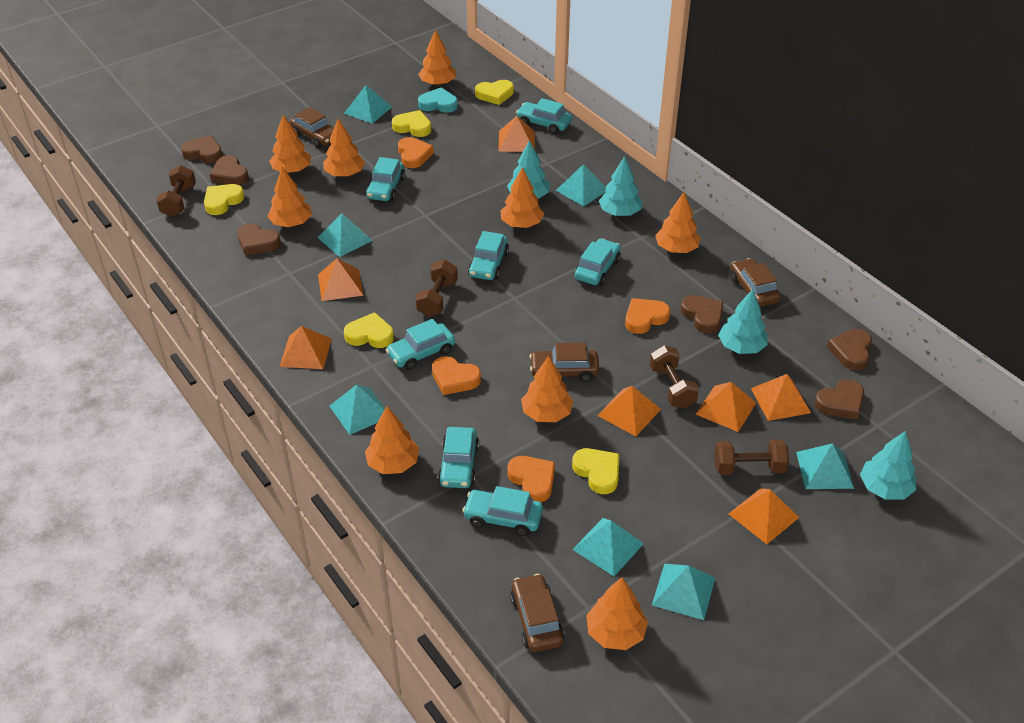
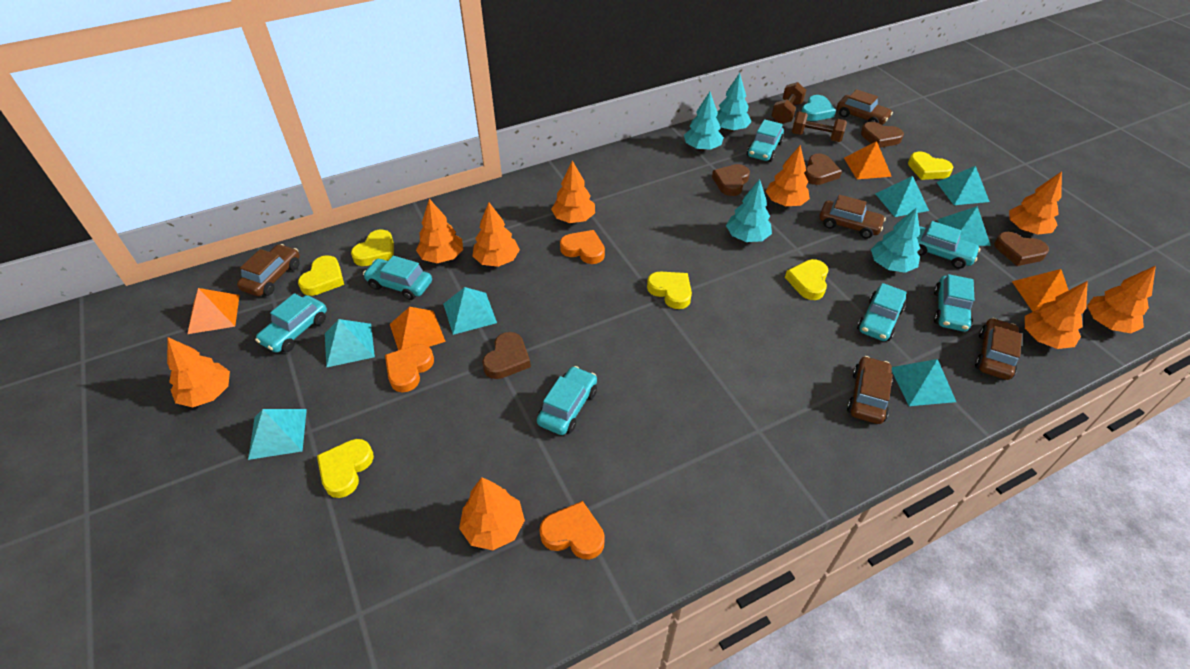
brown car: [290,107,334,148] [510,574,564,652] [529,343,599,382] [730,258,781,307] = 4 -> [237,244,300,296] [820,195,886,239] [837,89,893,125] [847,356,893,424] [975,318,1022,380] = 5
brown dumbbell: [156,165,196,217] [415,260,458,317] [650,345,699,409] [714,439,789,475] = 4 -> [772,82,806,124] [792,112,847,142] = 2
brown heart: [181,136,223,163] [210,155,249,185] [237,223,281,256] [681,295,723,333] [815,379,864,420] [827,329,872,370] = 6 -> [482,332,531,379] [712,164,750,196] [804,154,842,185] [861,122,904,148] [994,232,1049,266] = 5
orange heart: [398,137,434,168] [432,356,481,395] [508,456,555,502] [625,298,670,334] = 4 -> [385,344,434,392] [539,501,605,560] [560,230,605,264] = 3
orange pyramid: [280,326,332,369] [318,259,363,301] [499,116,535,152] [597,386,661,436] [696,382,756,432] [729,488,799,544] [751,374,811,421] = 7 -> [187,288,240,334] [390,307,446,350] [844,141,892,179] [1012,269,1068,312] = 4
yellow heart: [204,184,244,215] [344,312,394,348] [392,110,431,137] [475,80,514,105] [572,448,619,494] = 5 -> [298,255,344,296] [317,439,374,498] [351,230,394,266] [647,272,692,309] [785,259,829,300] [908,152,953,180] = 6

